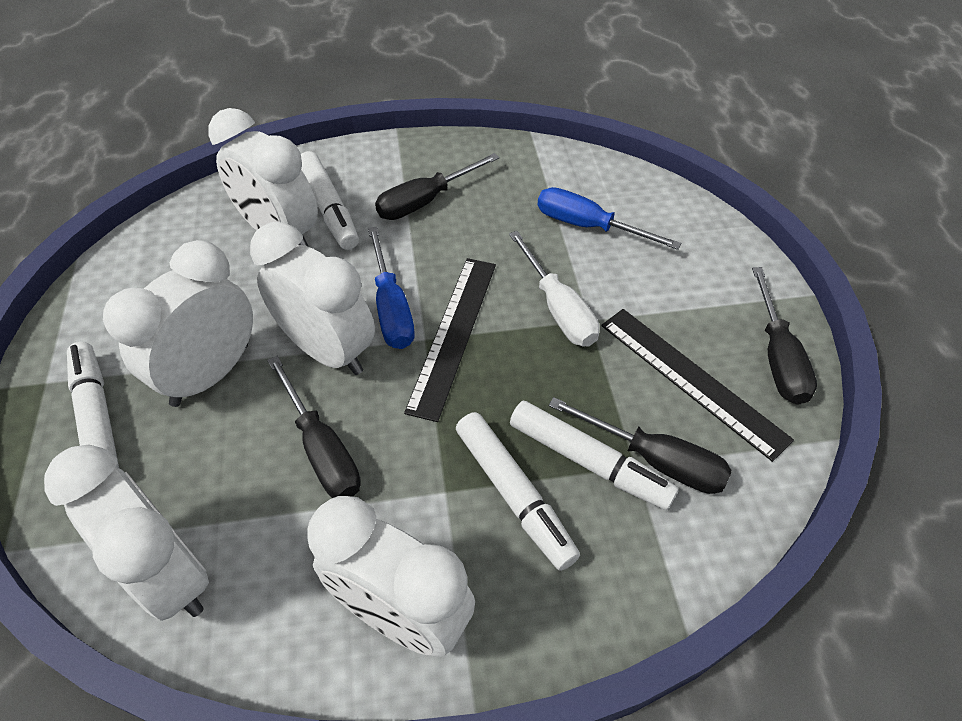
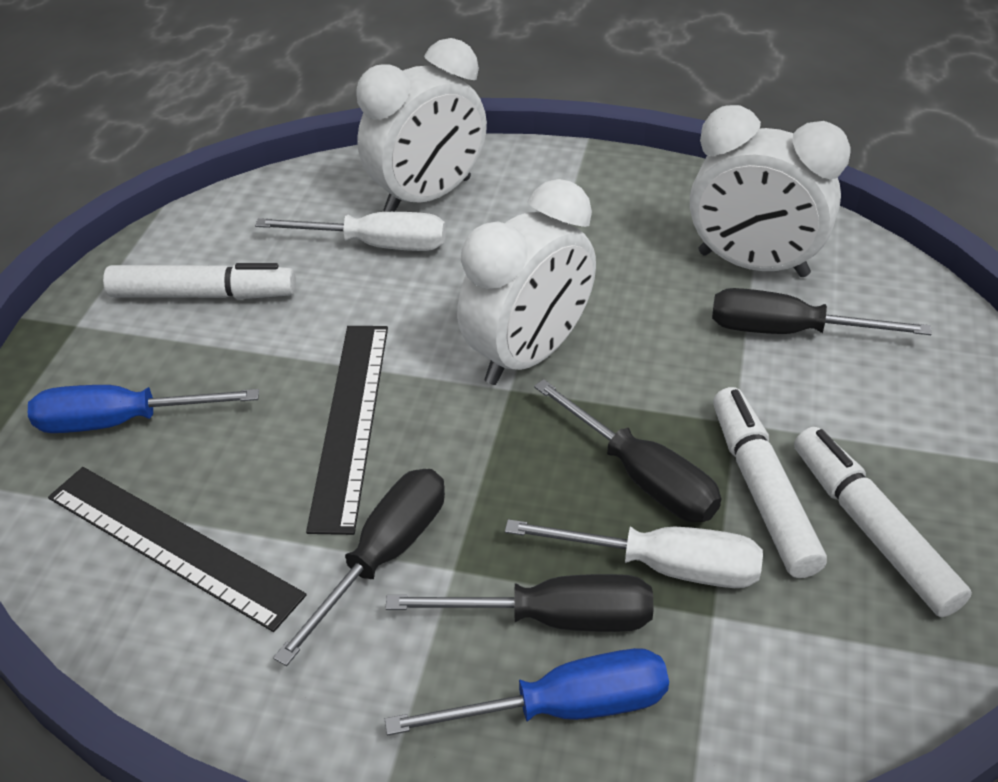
white clock: [44,445,209,621] [103,240,253,407] [208,108,318,247] [250,222,375,375] [307,496,475,657] = 5 -> [356,38,487,212] [457,179,596,385] [690,105,851,277] = 3
white marker: [67,342,119,468] [301,151,359,250] [456,412,580,571] [510,401,679,510] = 4 -> [103,263,296,299] [713,387,827,578] [794,427,972,617] = 3
white screwdriver: [509,231,600,347] = 1 -> [255,212,446,251] [505,519,763,588] = 2

